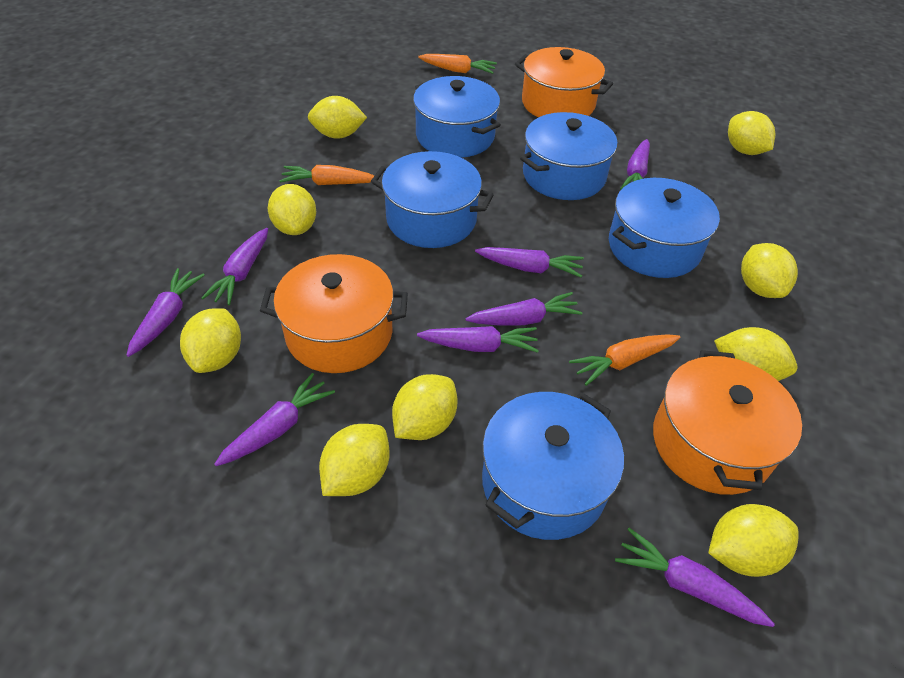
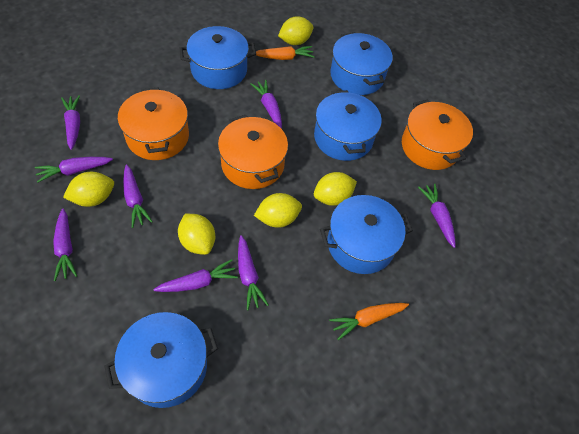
orange carrot: [279,165,379,185] [418,54,497,74] [569,334,680,386] = 3 -> [256,46,315,60] [329,303,409,340] = 2
yellow lemon: [180,308,241,373] [268,184,316,235] [308,96,367,139] [319,424,390,496] [392,374,457,440] [709,504,799,577] [714,327,797,381] [728,111,775,155] [741,243,798,298] = 9 -> [63,172,114,207] [178,213,215,255] [254,193,302,228] [278,16,313,45] [314,172,357,206] = 5

